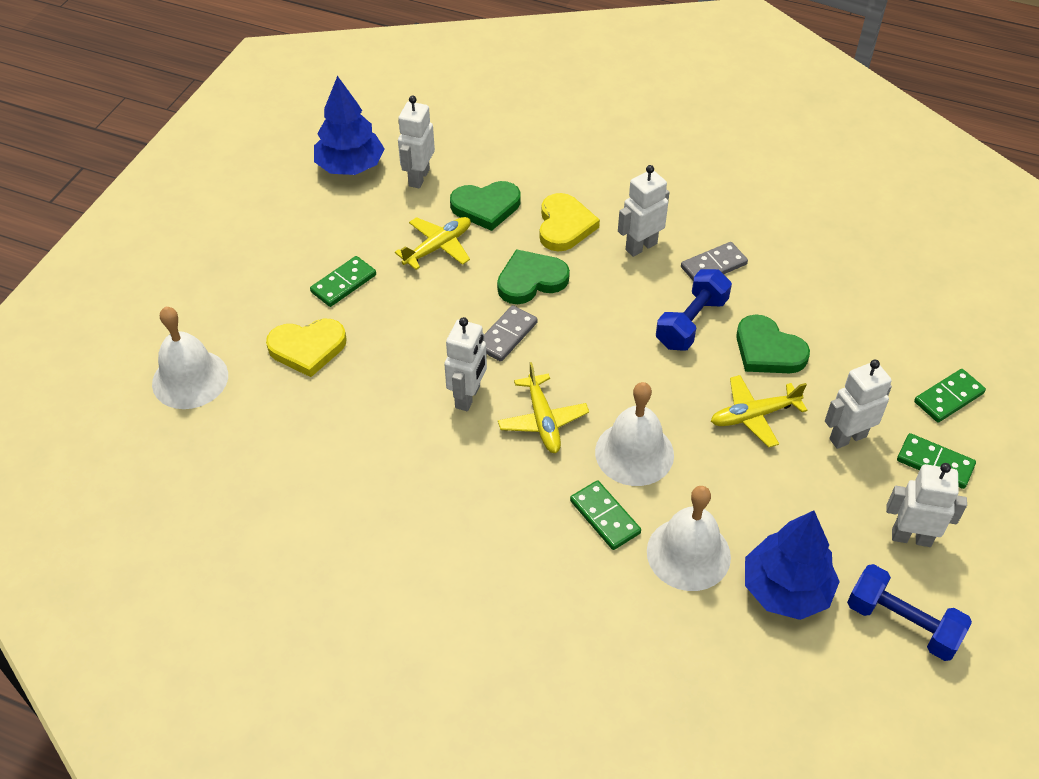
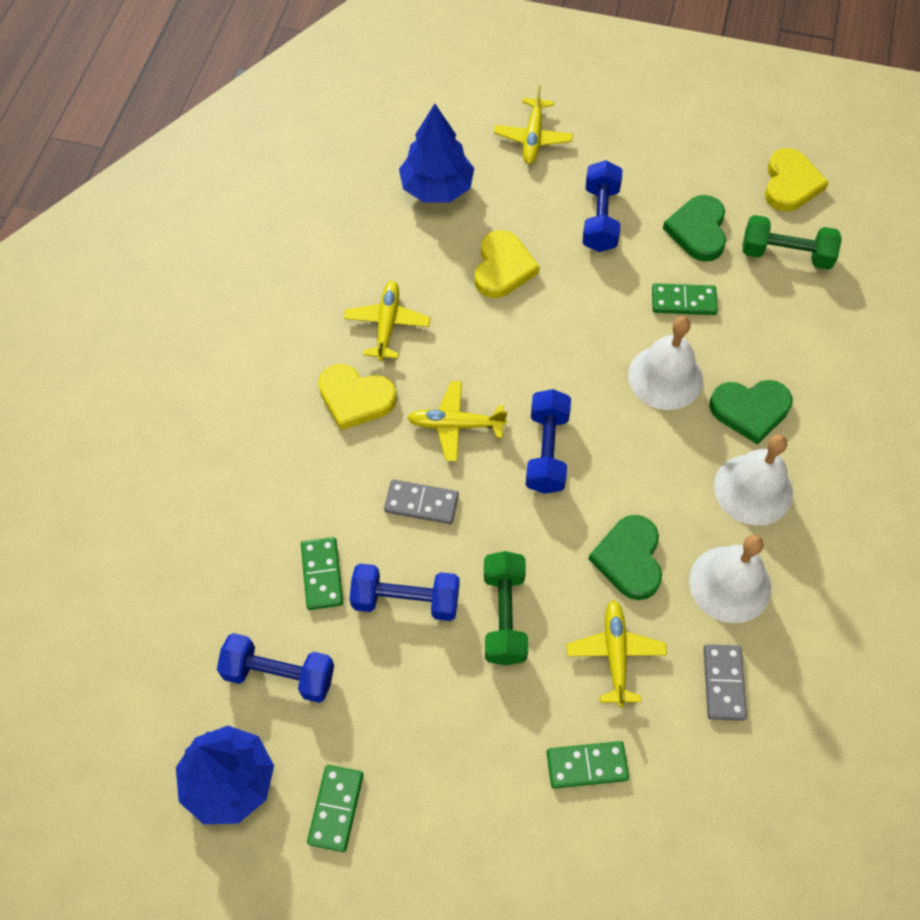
blue dumbbell: [656,269,732,351] [847,564,972,661] = 2 -> [217,633,334,703] [349,564,459,621] [526,389,571,494] [583,160,622,252] = 4
green dumbbell: none = 0 -> [484,551,528,665] [742,215,842,270] = 2
white robot: [398,96,435,188] [444,317,487,411] [618,165,670,257] [825,359,892,449] [886,463,967,547] = 5 -> none = 0
yellow heart: [266,319,347,377] [539,193,600,251] = 2 -> [318,364,397,430] [475,230,540,298] [765,148,829,212] = 3
yellow plane: [395,217,471,270] [498,362,589,453] [711,375,807,448] = 3 -> [344,281,431,361] [407,381,507,461] [494,85,573,164] [566,600,667,707] = 4

